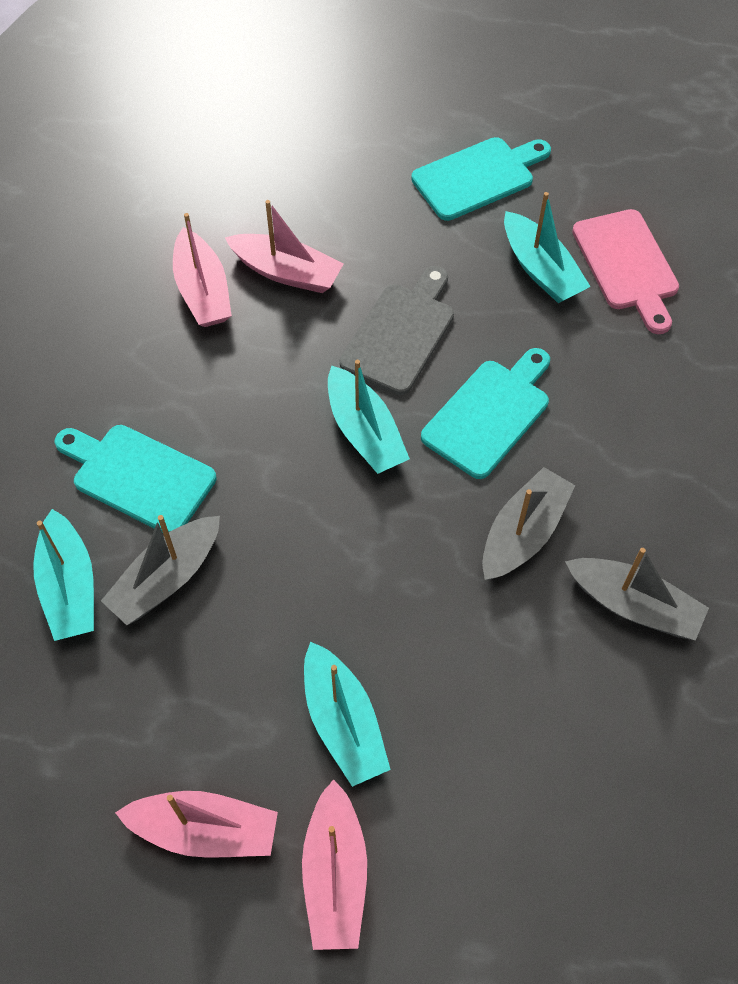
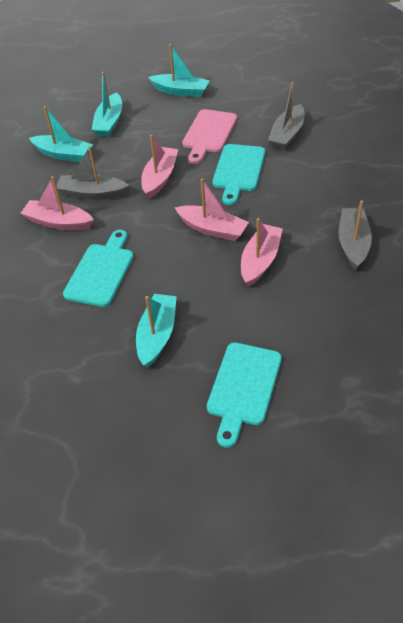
grey cutting board: [340,266,454,395] = 1 -> none = 0

